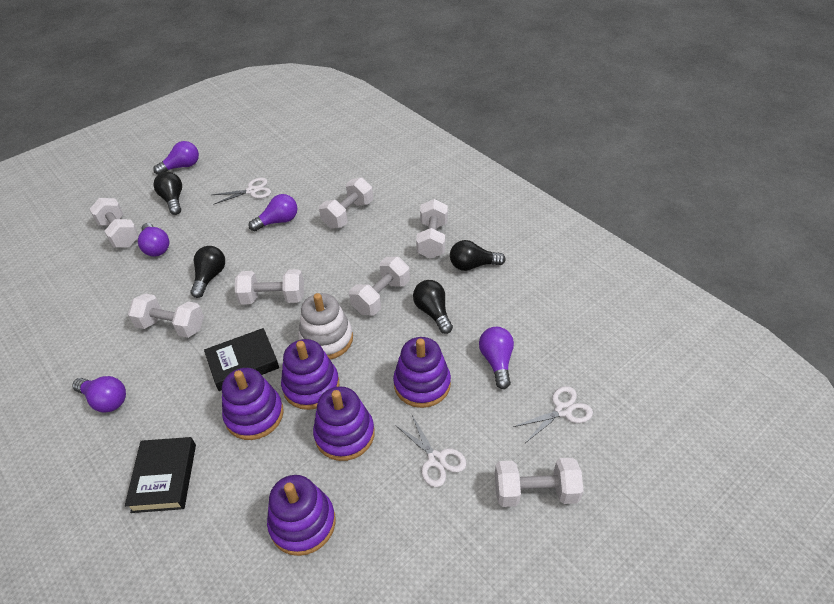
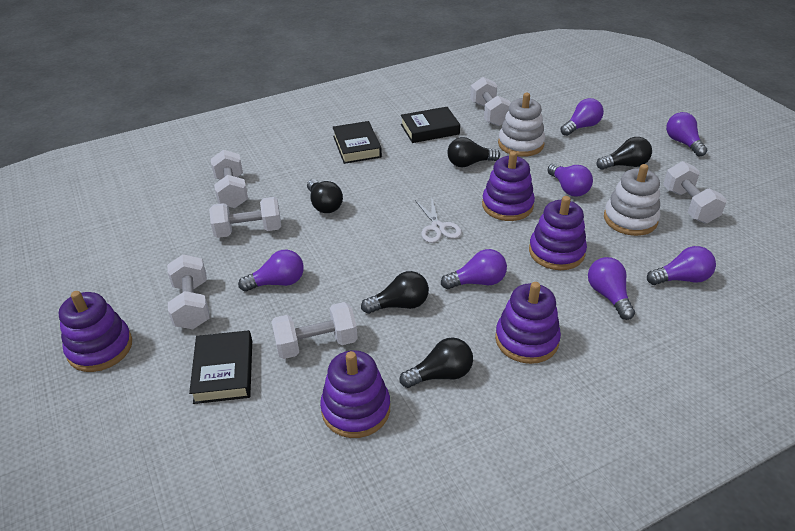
black book: [125,437,196,513] [204,328,279,391] = 2 -> [189,330,252,404] [333,121,382,164] [401,107,460,143] = 3
black light bulb: [153,172,182,215] [190,246,225,298] [413,280,453,334] [450,240,506,271] = 4 -> [307,179,343,213] [361,271,429,314] [400,337,473,388] [447,137,500,167] [596,137,652,170] = 5
purple light bulb: [72,376,126,413] [138,223,169,257] [153,141,199,175] [249,194,298,231] [479,327,514,389] = 5 -> [238,249,304,292] [441,249,507,289] [547,163,593,196] [560,98,604,136] [588,257,635,320] [647,246,716,285] [666,112,707,157] = 7
white dumbbell: [89,198,139,248] [128,293,204,338] [235,269,304,305] [319,177,373,229] [349,257,410,315] [416,199,448,259] [495,458,583,507] = 7 -> [167,254,210,329] [209,197,281,238] [211,150,248,208] [271,302,358,359] [470,77,511,126] [663,161,727,223] = 6
white scissors: [212,178,271,205] [395,415,466,487] [513,386,593,443] = 3 -> [415,196,462,243] = 1
white stacking toy: [298,293,353,359] = 1 -> [498,93,545,157] [604,164,660,236] = 2

